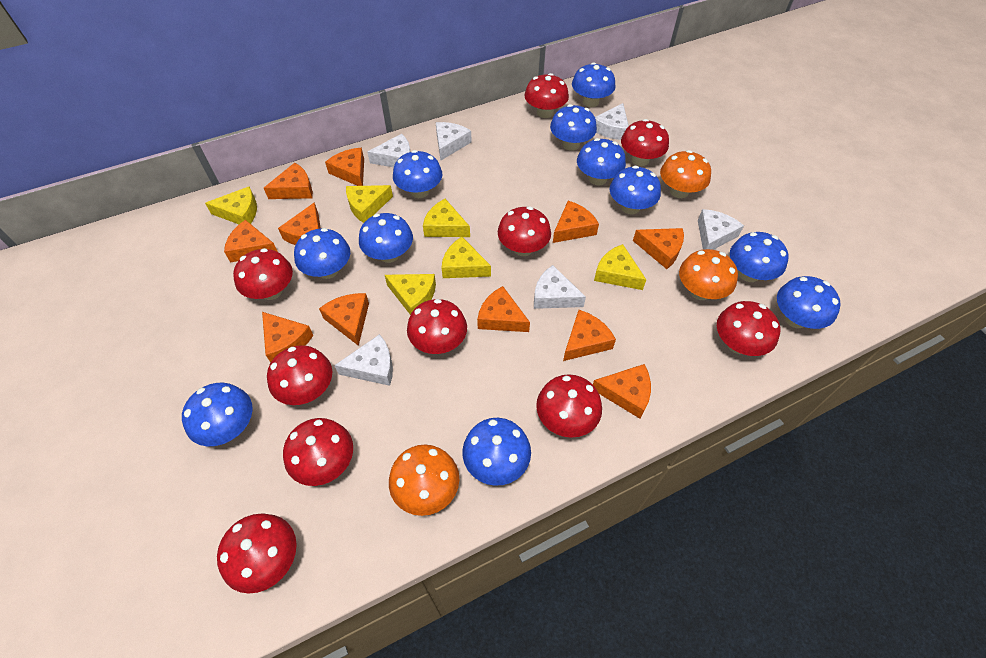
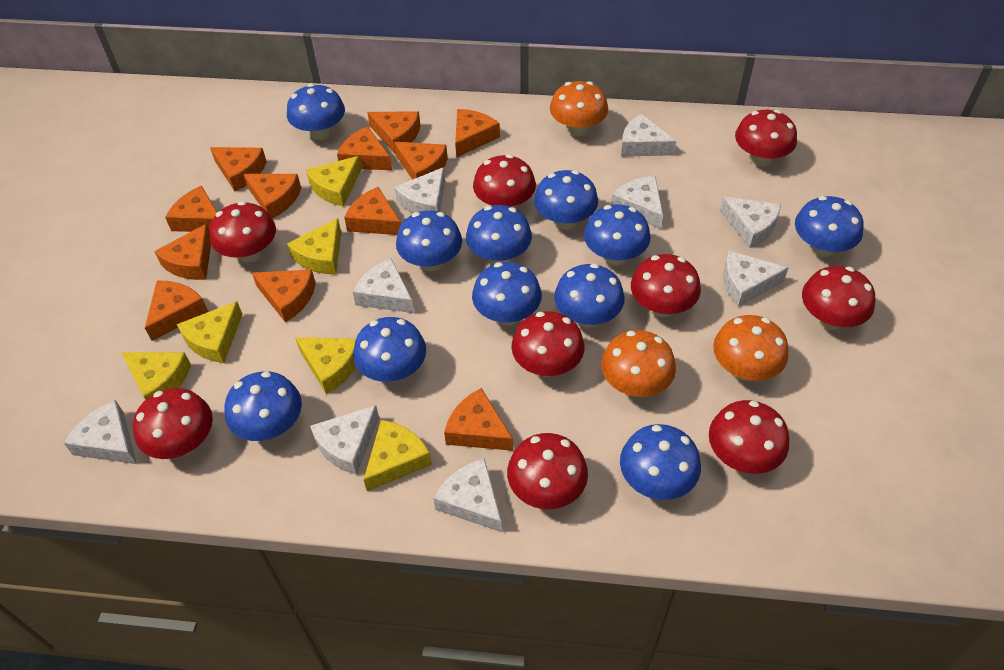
orange cheese: [224,220,278,263] [262,312,314,363] [264,163,313,199] [278,202,321,245] [319,293,369,346] [325,148,364,186] [477,286,530,332] [553,201,599,243] [563,310,616,361] [593,364,651,419] [633,228,684,269] = 11 -> [145,281,208,341] [154,224,211,280] [165,186,217,232] [210,147,267,191] [243,174,301,218] [252,270,316,322] [337,126,392,170] [344,187,401,235] [367,111,420,153] [394,142,448,180] [444,388,513,451] [455,109,500,157] = 12
red mushroom: [217,513,297,594] [233,248,293,300] [267,345,332,405] [283,418,353,486] [407,299,467,354] [498,206,551,256] [524,73,569,118] [536,374,602,438] [621,119,669,166] [717,301,780,356] = 10 -> [133,388,213,459] [210,201,276,263] [473,154,536,209] [507,433,588,509] [512,311,584,377] [631,254,701,317] [709,400,789,474] [735,110,797,167] [802,266,875,330] = 9
white cheese: [334,334,393,386] [367,134,411,167] [436,122,472,161] [534,265,586,309] [595,103,629,140] [698,209,744,250] = 6 -> [64,400,137,464] [310,405,379,475] [353,258,414,313] [395,167,445,213] [433,458,502,532] [611,176,663,229] [621,113,676,157] [720,196,781,248] [723,251,788,306] = 9

